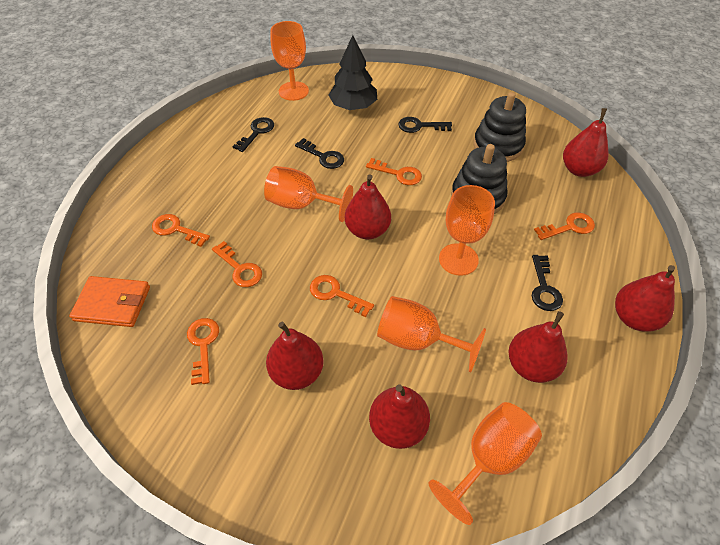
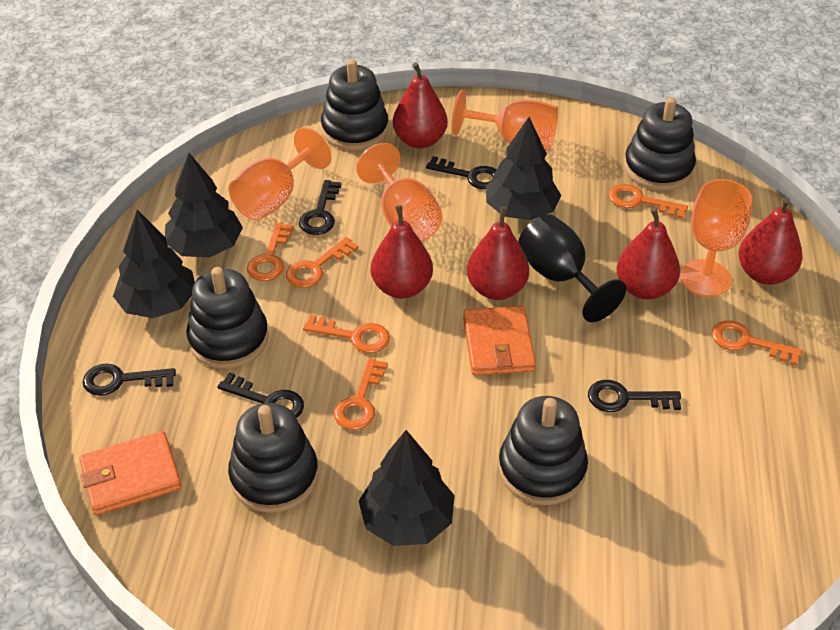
black goblet: none = 0 -> [518,214,626,322] = 1
black key: [232,117,274,152] [295,138,344,169] [398,117,452,133] [532,255,563,311] = 4 -> [83,364,176,396] [217,372,304,418] [299,180,342,235] [426,156,497,189] [588,380,681,412] = 5
black stacking toy: [451,144,508,214] [474,92,526,162] = 2 -> [186,267,269,369] [228,403,319,513] [321,59,388,150] [498,396,588,505] [624,97,696,191] = 5
black tree: [328,35,377,110] = 1 -> [113,210,195,318] [165,153,243,257] [359,430,455,546] [486,117,561,220] = 4
orange goblet: [264,166,353,222] [271,21,309,101] [377,296,486,373] [428,402,542,525] [439,185,495,276] = 5 -> [229,127,331,220] [356,143,443,241] [452,90,558,151] [680,179,752,297] = 4
orange wallet: [69,276,150,327] = 1 -> [79,431,182,515] [463,306,536,375] = 2
red pear: [266,322,324,390] [345,174,391,239] [369,385,430,449] [508,311,568,383] [563,108,608,177] [615,265,675,331] = 6 -> [371,205,433,299] [393,62,448,149] [467,206,529,300] [616,207,680,300] [739,197,803,285] = 5

